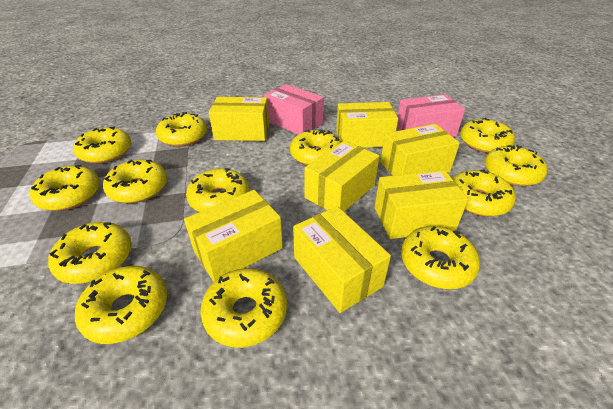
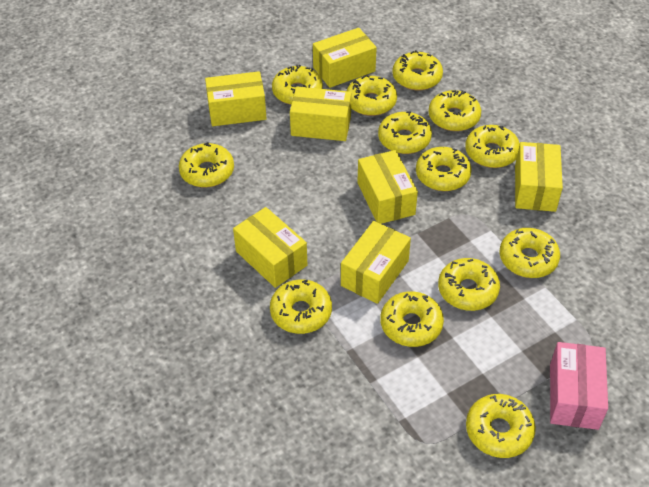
pink box: [264,84,324,135] [397,94,465,137] = 2 -> [550,342,608,430] = 1

